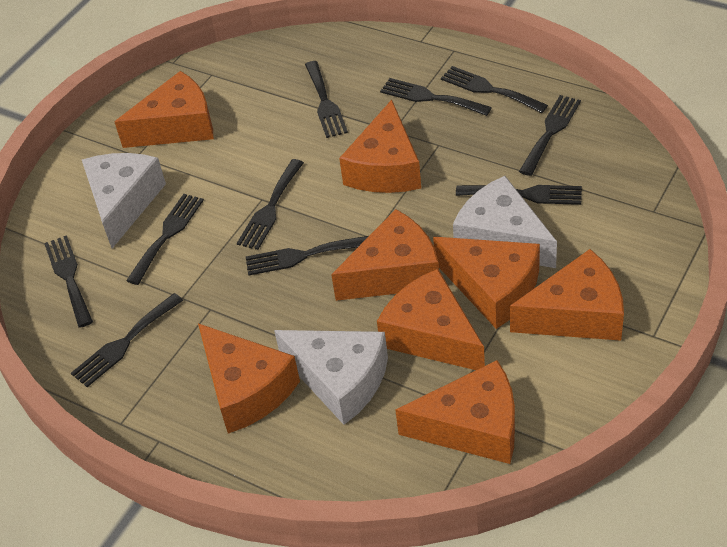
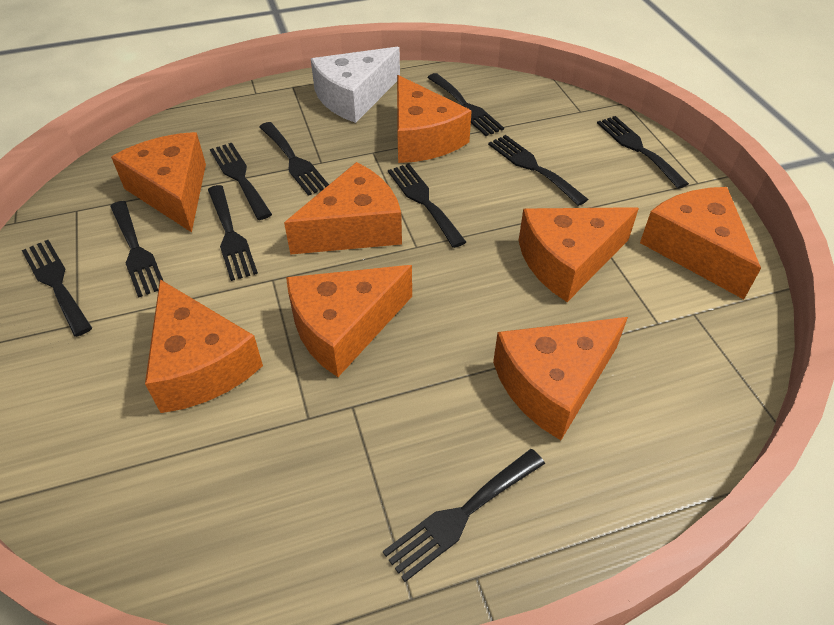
white cheese: [82,153,166,248] [274,330,388,425] [453,176,557,268] = 3 -> [311,47,400,123] = 1

